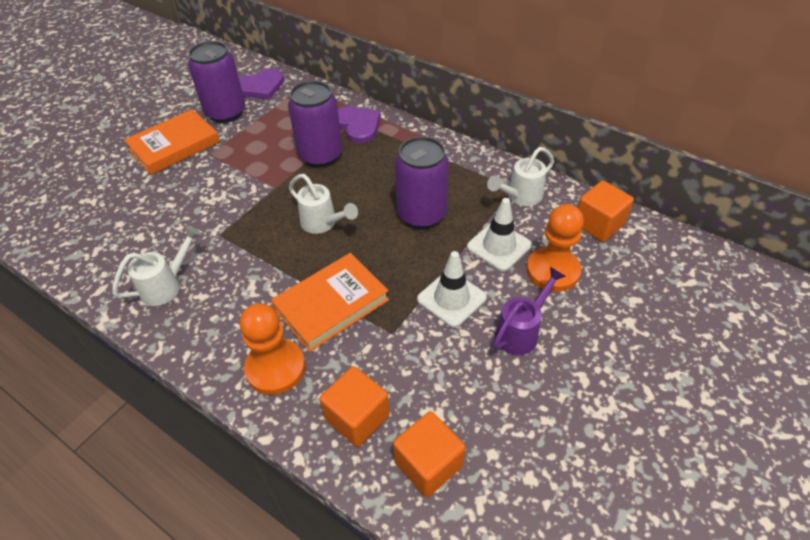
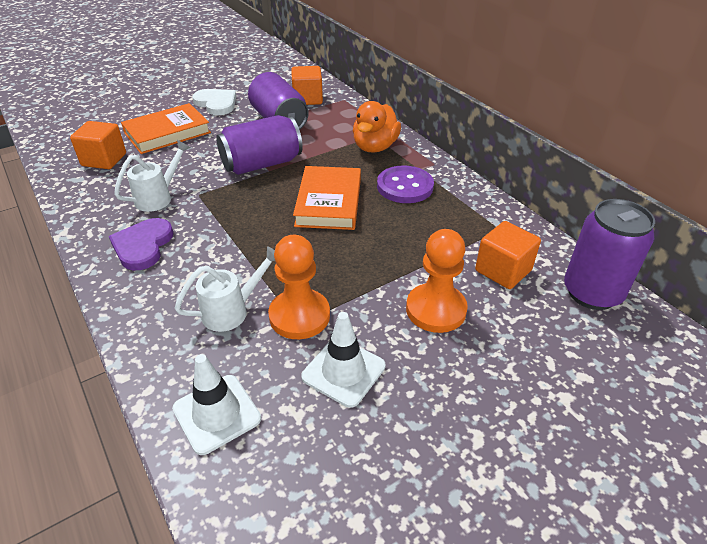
orange duck: none = 0 -> [353,101,401,153] = 1
purple button: none = 0 -> [377,165,434,203] = 1
purple heart: [239,68,284,100] [338,106,381,143] = 2 -> [109,218,174,270] = 1
purple watering can: [493,267,566,355] = 1 -> none = 0
white heart: none = 0 -> [192,89,236,115] = 1
white watering can: [112,226,202,306] [289,174,358,234] [487,147,554,206] = 3 -> [114,140,191,212] [175,246,275,332] = 2

